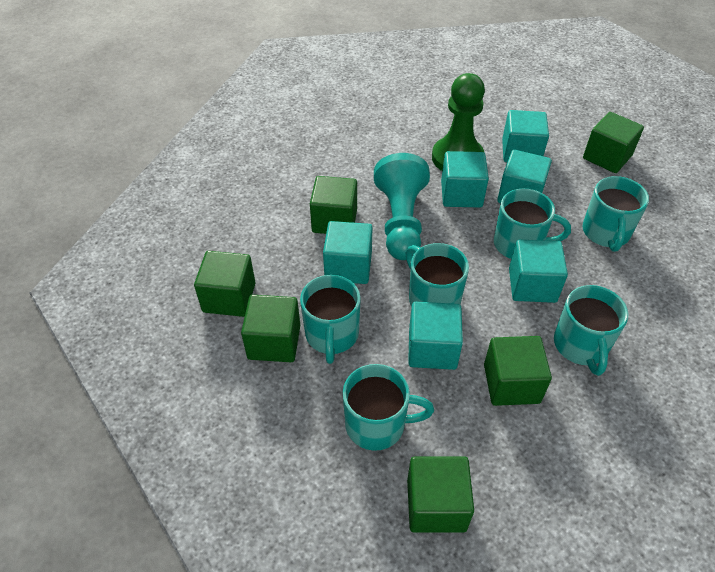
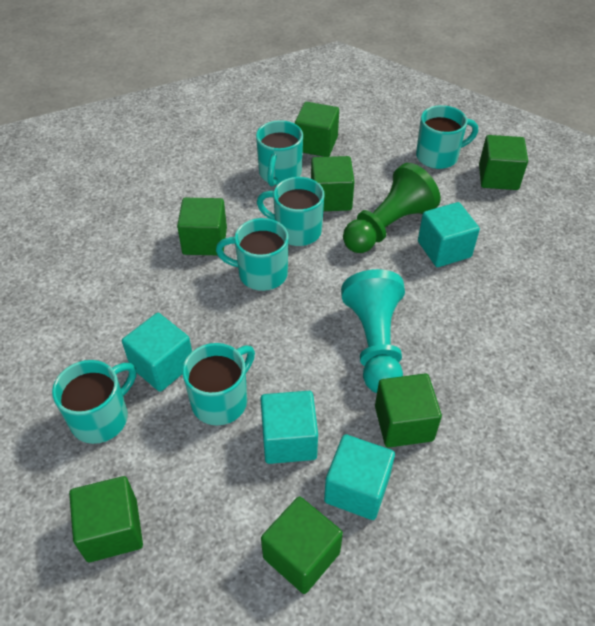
green cube: [194,251,255,317] [241,295,300,362] [310,176,357,234] [407,456,474,533] [484,336,552,406] [583,112,644,173] = 6 -> [69,476,143,562] [177,198,227,255] [261,496,343,594] [295,102,339,157] [311,156,355,211] [375,374,442,448] [479,135,528,190] = 7
turquoise cube: [323,221,373,284] [408,302,463,370] [441,151,489,208] [497,150,552,204] [502,110,549,162] [509,239,568,303] = 6 -> [122,313,192,392] [260,391,318,464] [324,434,395,520] [418,202,480,267] = 4

